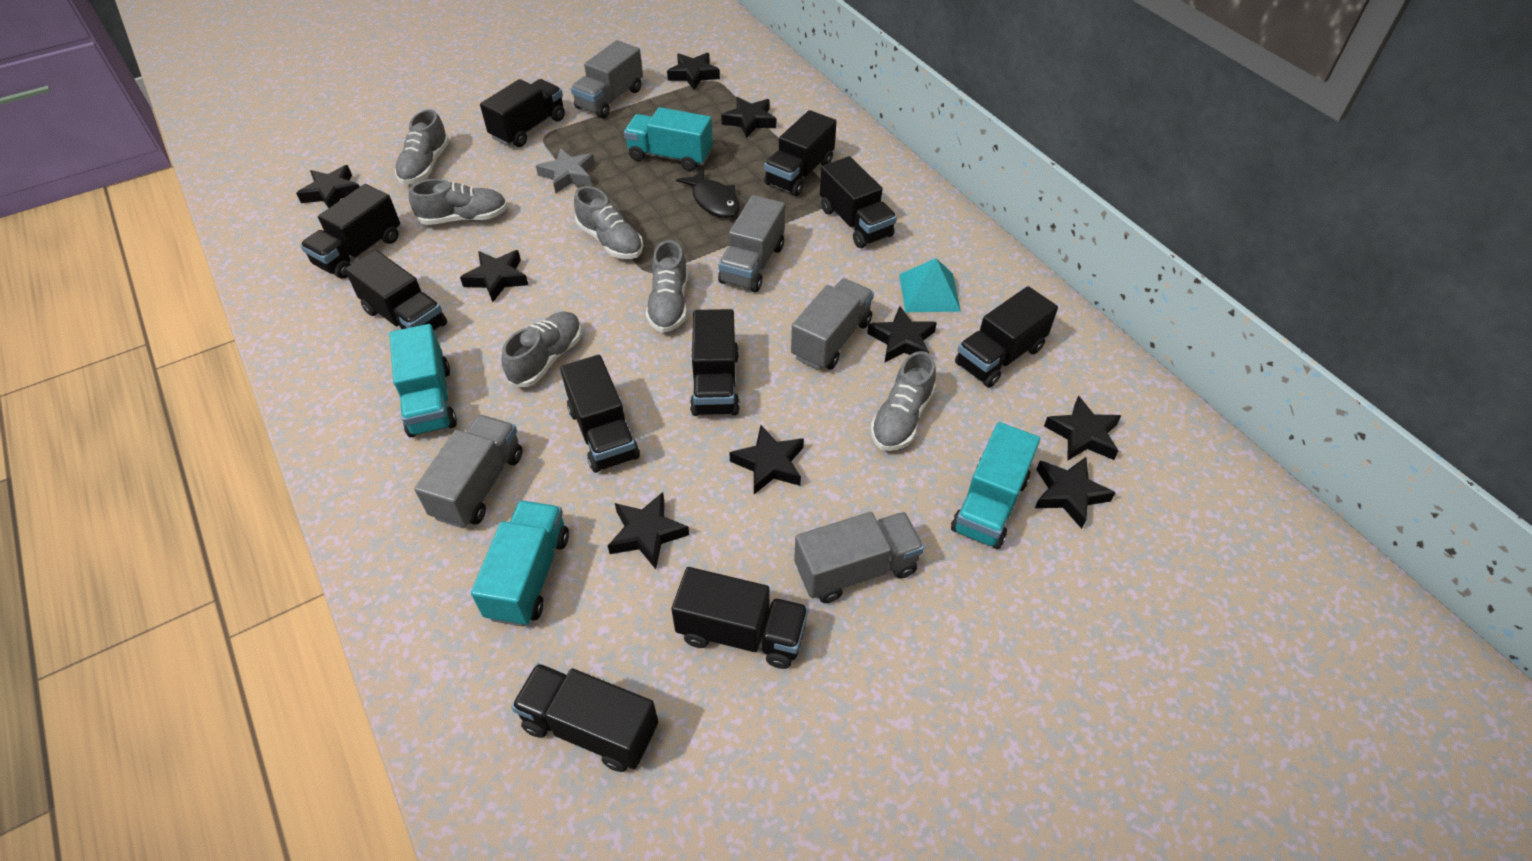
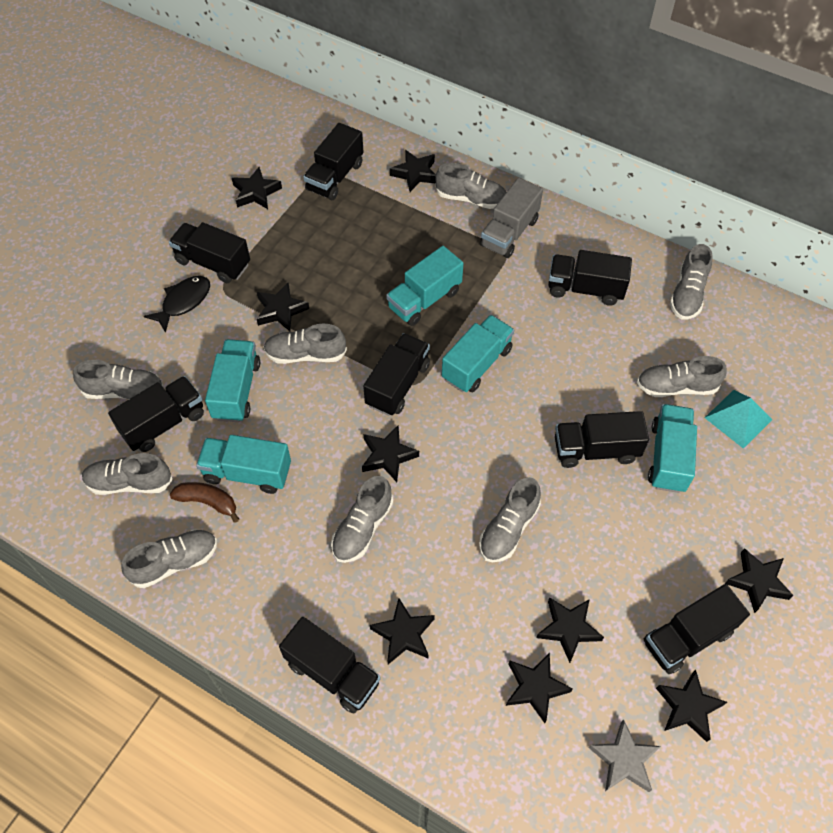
black truck: [300,184,400,279] [345,250,447,331] [480,79,565,147] [511,663,658,772] [560,355,640,473] [671,567,808,669] [690,309,740,416] [764,110,837,196] [820,156,897,248] [955,286,1058,387] = 10 -> [108,376,204,452] [169,222,250,283] [279,617,381,713] [303,123,363,200] [363,333,430,416] [548,250,632,306] [555,411,649,468] [644,584,750,674] = 8
brown banana: none = 0 -> [170,482,239,523] = 1
grey shoe: [395,109,449,185] [409,179,508,225] [501,312,582,387] [574,186,643,259] [646,240,688,333] [871,351,936,451] = 6 -> [73,360,163,399] [82,453,173,495] [121,529,217,588] [263,324,347,364] [331,476,393,563] [435,163,506,209] [479,477,541,562] [637,356,727,397] [670,244,713,319] = 9
grey truck: [414,415,523,528] [571,40,643,118] [718,195,785,292] [791,279,874,370] [794,512,924,603] = 5 -> [480,178,543,258] = 1
turquoise truck: [389,324,457,437] [471,501,569,627] [624,107,713,171] [951,422,1040,549] = 4 -> [196,435,291,494] [205,339,260,422] [386,246,464,326] [442,315,514,392] [648,404,697,493] = 5

